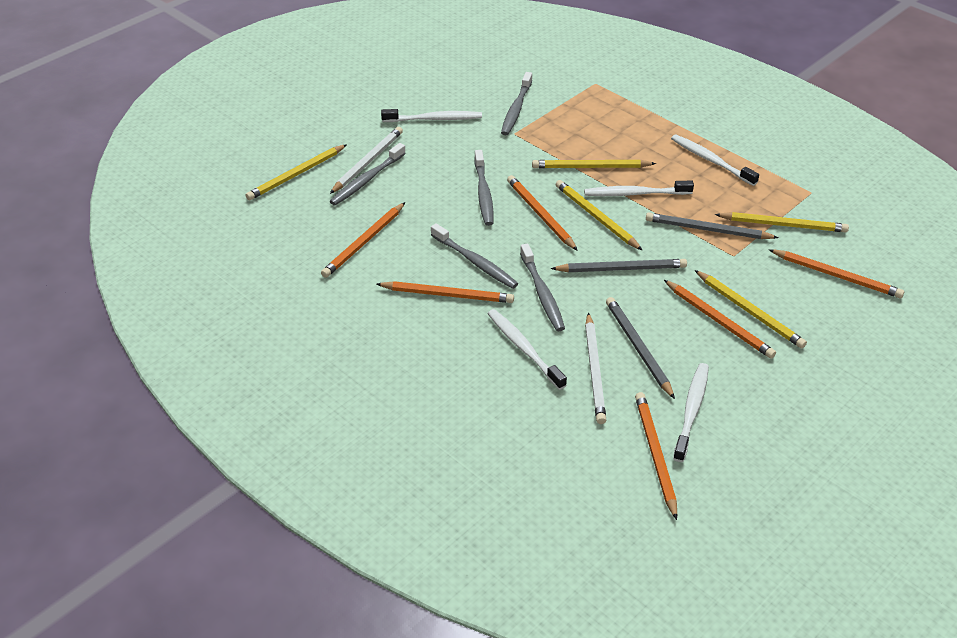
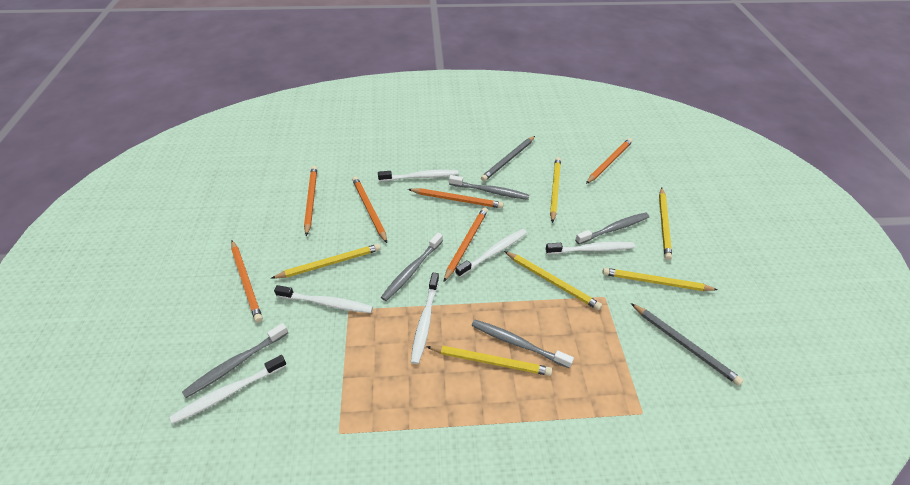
grey pencil: [550,259,687,272] [606,297,675,399] [646,213,779,239] = 3 -> [481,136,535,181] [631,303,743,386] = 2
white pencil: [330,127,403,194] [585,313,606,424] = 2 -> none = 0
white toothbrush: [381,109,482,122] [488,309,567,390] [584,181,694,196] [671,134,759,186] [673,363,709,462] = 5 -> [170,355,287,424] [274,285,373,313] [378,170,458,181] [411,273,439,364] [455,229,527,277] [546,242,635,254] = 6
yellow pencil: [246,144,347,200] [532,160,656,168] [556,180,642,250] [695,270,807,348] [715,212,849,233] = 5 -> [272,244,381,279] [426,346,552,376] [504,251,602,310] [550,157,561,223] [602,268,718,291] [659,187,672,260] = 6

